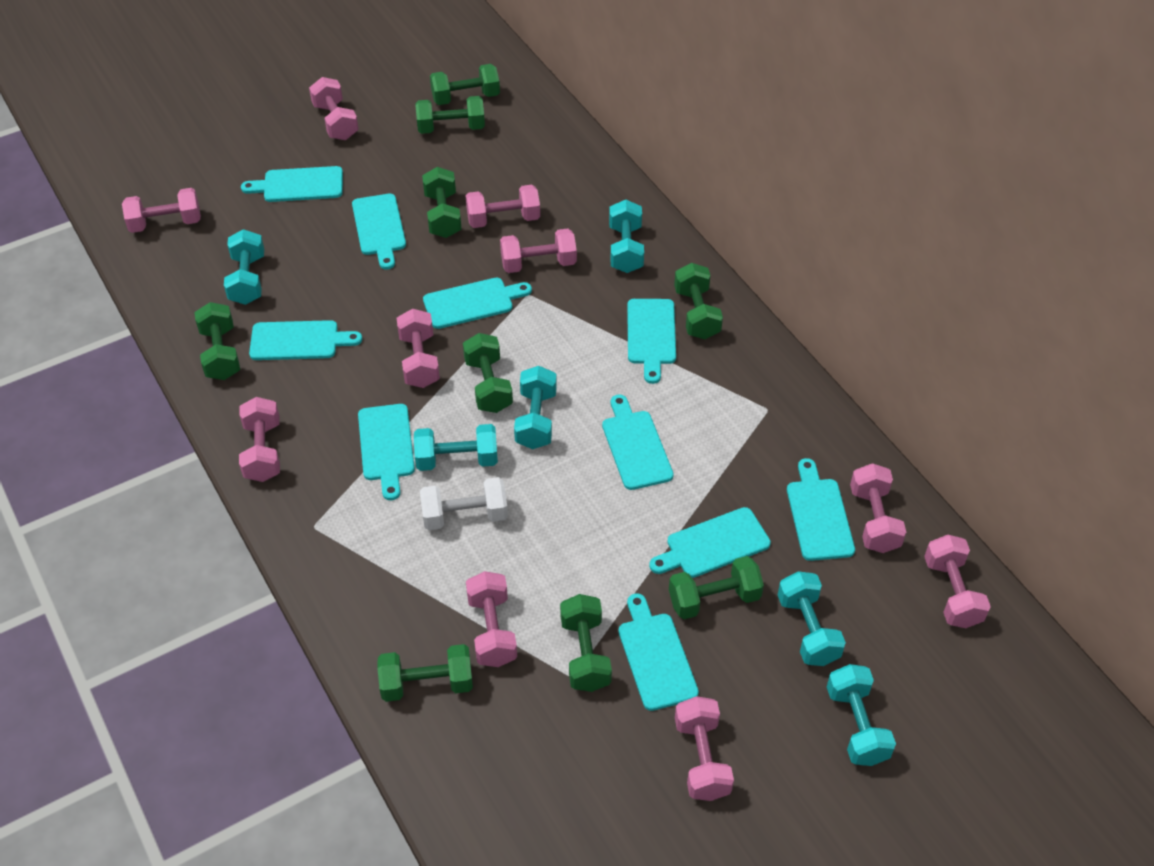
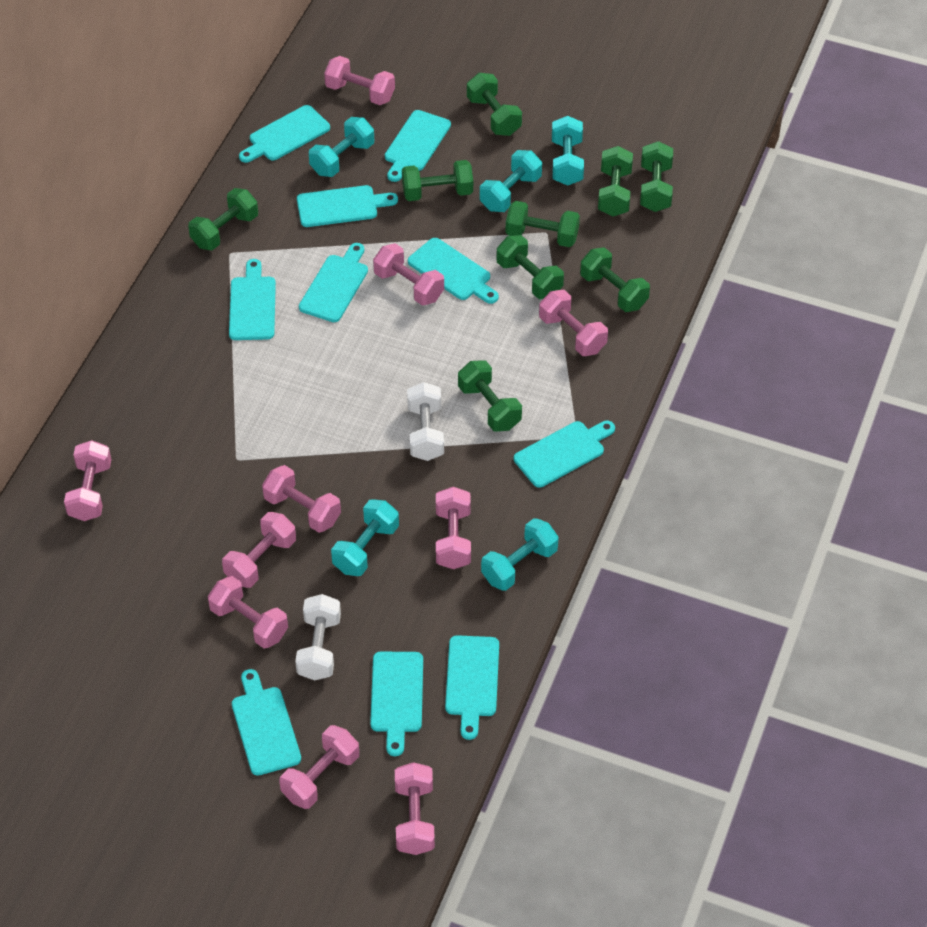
turquoise dumbbell: [224,229,264,305] [414,424,498,471] [514,366,557,449] [609,200,644,273] [778,571,846,666] [827,664,896,766] = 6 -> [309,117,374,177] [331,499,399,576] [480,150,542,212] [481,518,559,591] [552,116,584,186] = 5
white dumbbell: [420,477,508,530] = 1 -> [295,594,341,680] [407,382,444,461] = 2

